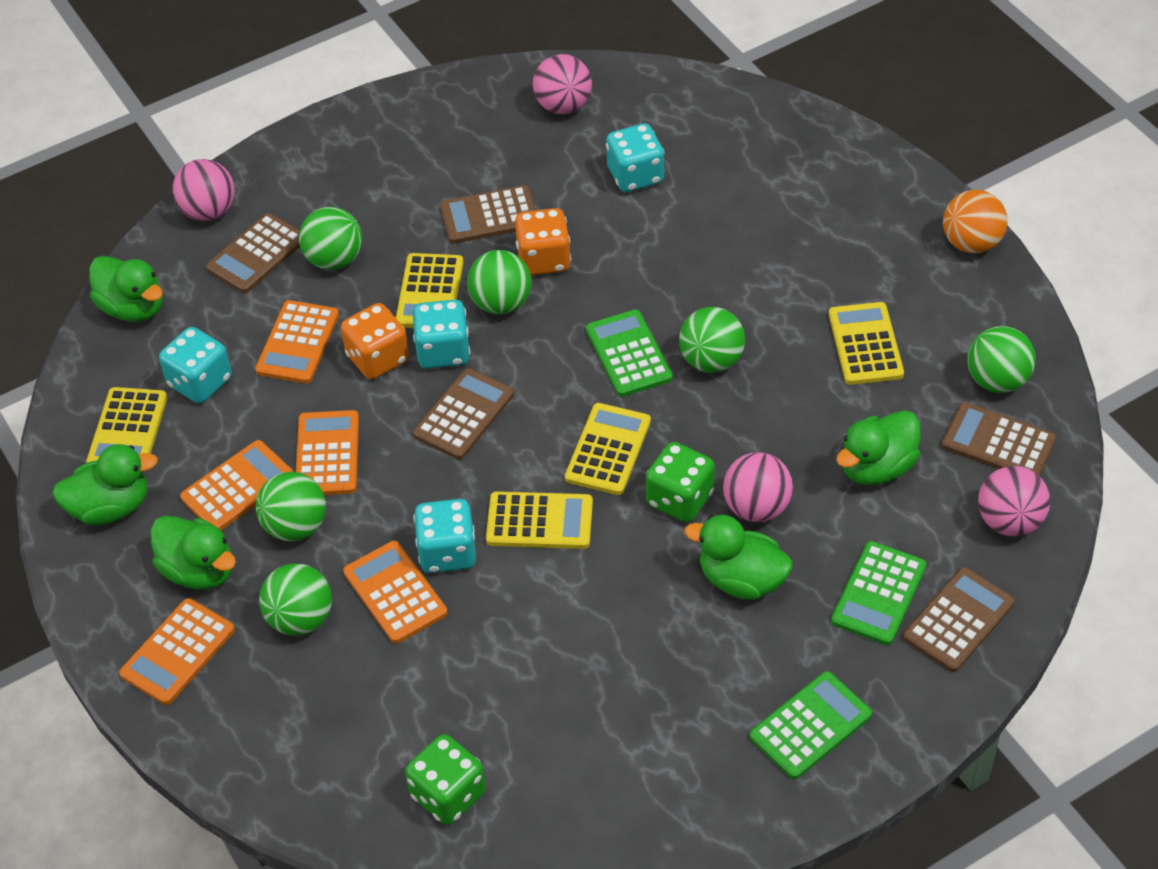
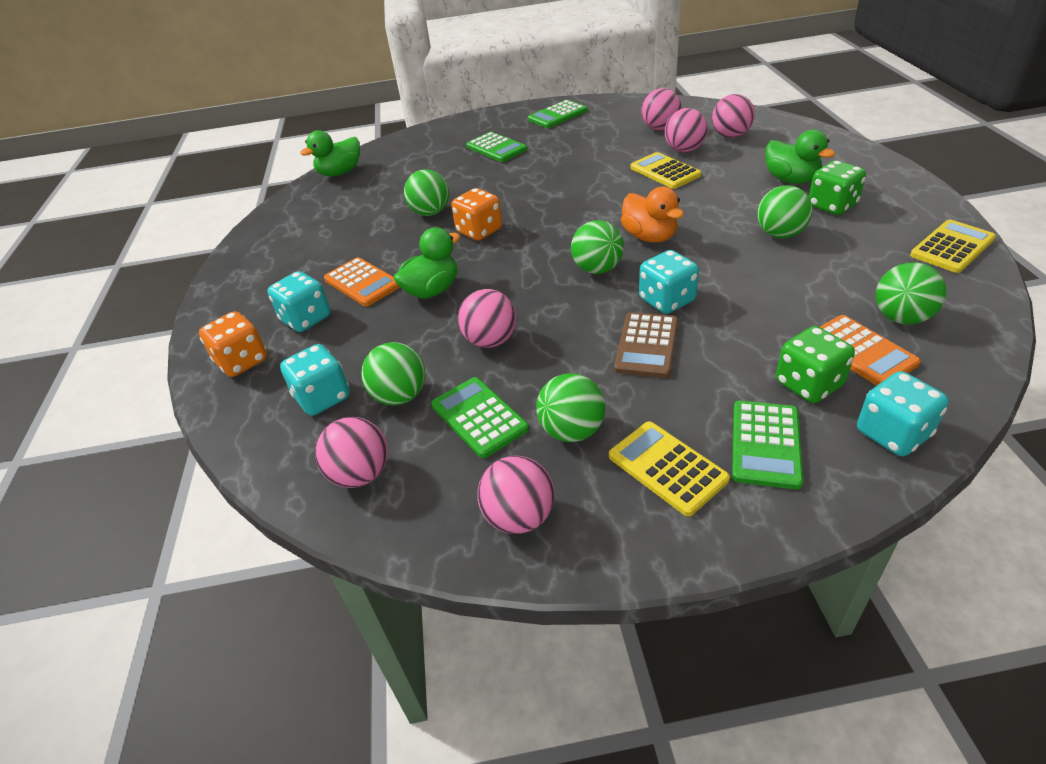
brown calculator: [206,213,300,293] [413,368,514,460] [440,185,536,244] [903,567,1015,672] [941,402,1056,476] = 5 -> [614,312,678,378] = 1
green calculator: [586,309,673,397] [749,671,872,779] [831,541,927,645] = 3 -> [431,377,529,458] [466,132,527,162] [528,100,588,128] [732,401,803,489] = 4
green duck: [52,444,158,525] [89,256,163,322] [150,516,236,589] [685,515,793,600] [836,410,921,485] = 5 -> [300,130,360,176] [394,227,460,299] [766,129,835,184] = 3
orange ball: [943,190,1008,253] = 1 -> none = 0
orange calculator: [119,598,235,705] [180,440,293,530] [255,300,339,384] [296,410,359,495] [343,541,448,644] = 5 -> [324,257,400,307] [820,315,921,386] = 2
orange duck: none = 0 -> [621,187,684,243] = 1
pink ball: [172,159,235,221] [533,54,592,114] [723,452,793,522] [978,466,1050,536] = 4 -> [315,417,388,488] [458,289,516,348] [477,456,554,534] [641,88,681,131] [665,108,707,153] [712,94,755,138] = 6
yellow calculator: [86,387,168,463] [396,253,463,328] [486,491,593,549] [565,403,651,495] [829,302,904,385] = 5 -> [609,422,730,516] [630,152,702,189] [910,220,996,273] = 3

